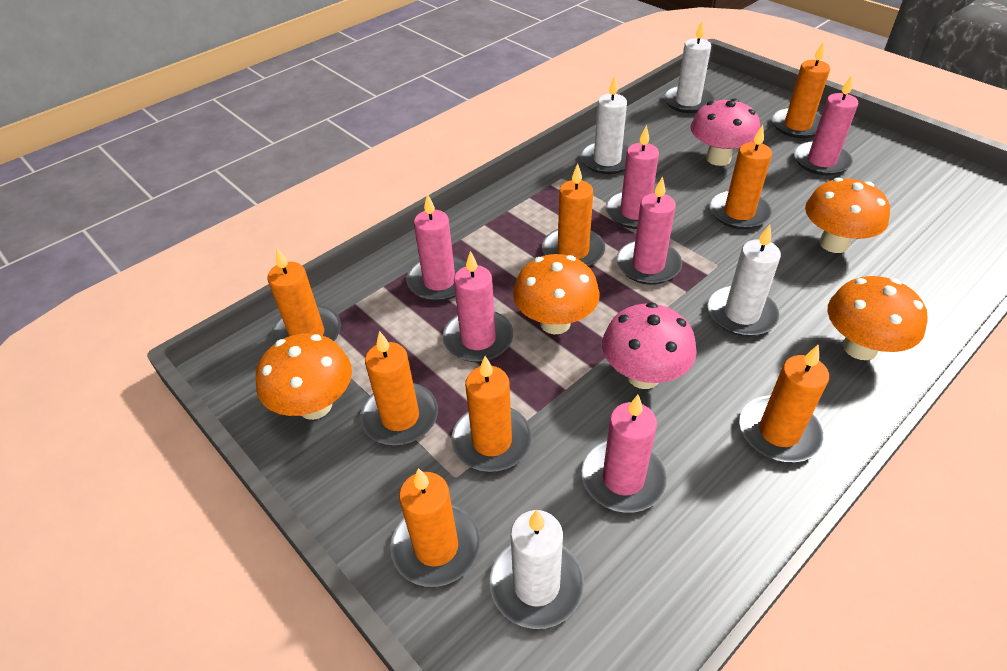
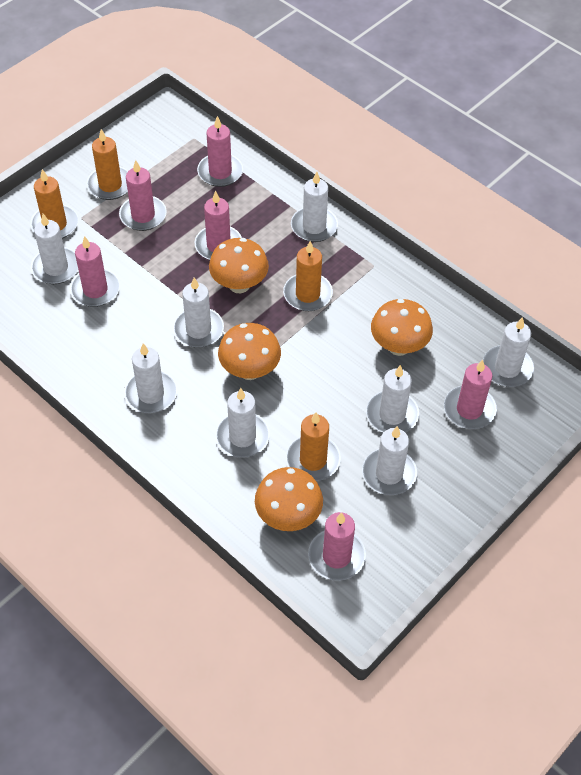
orange candle: [267,248,341,345] [360,331,438,445] [390,468,481,587] [452,356,532,472] [542,164,605,267] [710,125,772,229] [739,344,829,462] [772,41,830,138] = 8 -> [30,169,78,239] [87,129,128,200] [283,241,333,311] [286,412,341,481] = 4
pink mushroom: [602,302,697,389] [691,98,760,166] = 2 -> none = 0
white candle: [490,510,584,629] [580,76,629,174] [664,21,714,113] [708,224,781,336] = 4 -> [31,214,78,284] [124,343,177,413] [173,277,224,348] [216,388,270,458] [291,172,338,242] [362,426,417,495] [366,365,419,433] [483,317,534,387] = 8

